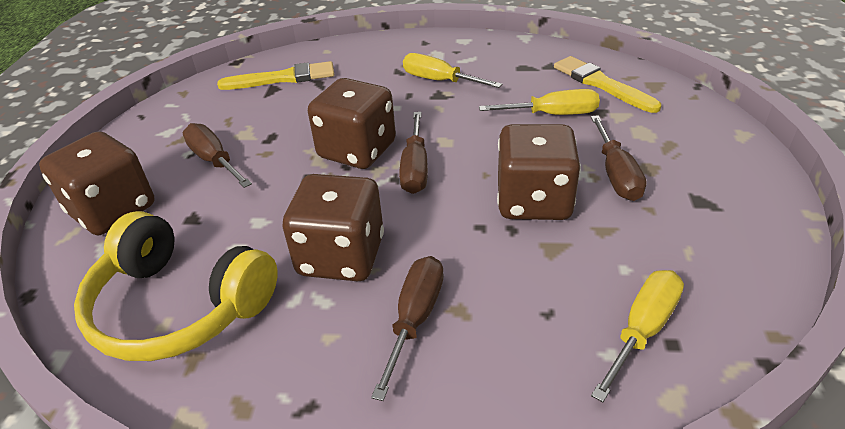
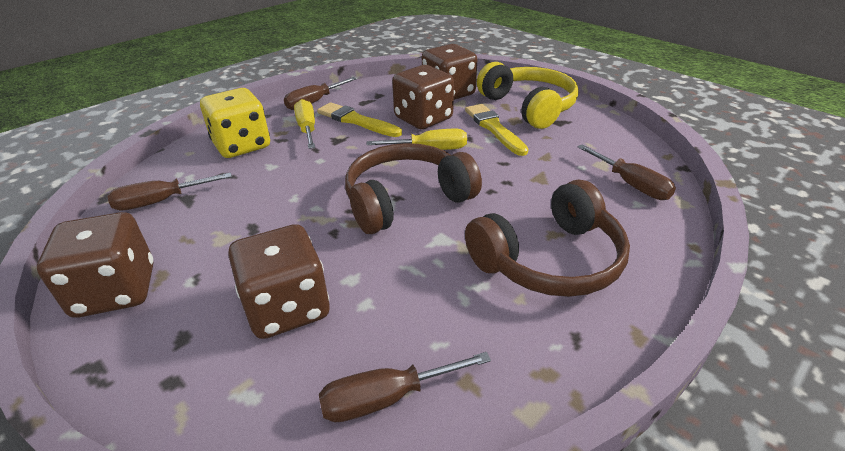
brown headphones: none = 0 -> [345,143,482,234] [465,180,630,297] = 2
yellow dice: none = 0 -> [200,88,270,158] = 1
yellow screwdriver: [403,53,502,88] [479,89,600,115] [591,270,684,402] = 3 -> [294,99,315,149] [367,129,467,150] = 2

